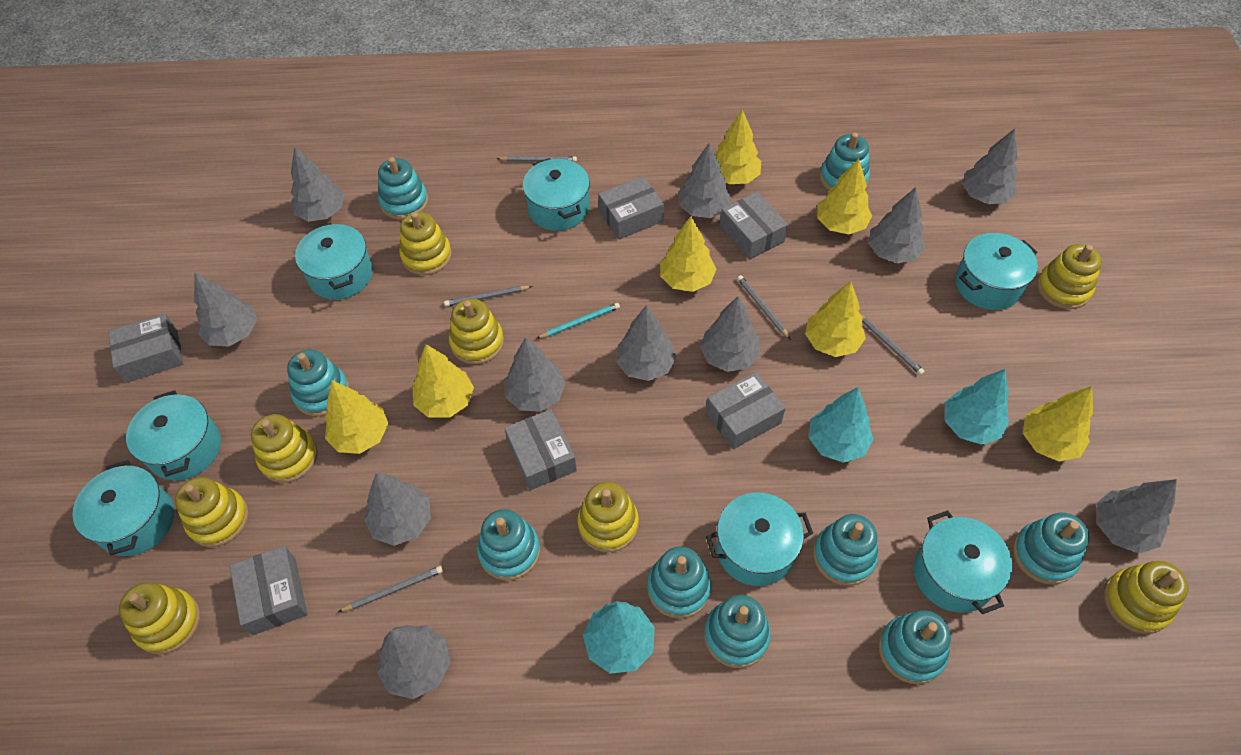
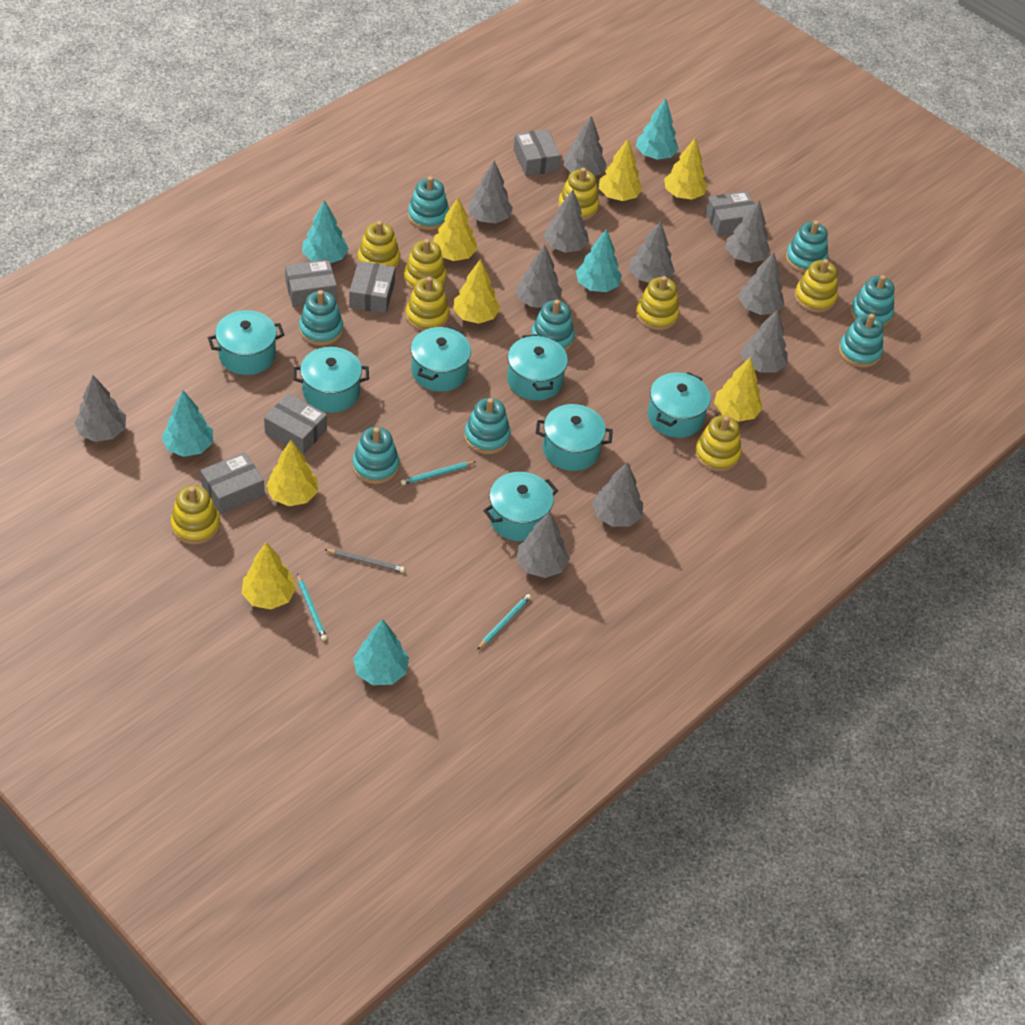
grey pencil: [338,566,443,612] [444,286,532,307] [497,156,577,162] [737,275,791,340] [861,315,924,375] = 5 -> [324,549,405,572] = 1
turquoise pencil: [537,303,620,338] = 1 -> [297,573,327,641] [401,461,475,485] [477,594,531,650] = 3
turquoise stacking toy: [287,350,349,416] [378,157,428,220] [477,509,540,580] [647,546,711,619] [704,595,771,668] [813,514,878,586] [820,132,870,191] [878,610,951,684] [1013,513,1089,585] = 9 -> [299,290,343,346] [352,427,399,484] [408,176,449,230] [464,398,511,454] [531,300,575,352] [786,221,828,273] [839,314,883,368] [850,275,894,327] = 8
turquoise tree: [583,601,655,674] [809,387,873,463] [945,369,1009,445] = 3 -> [162,390,213,457] [302,200,349,263] [353,619,409,685] [576,229,622,292] [636,98,679,160] = 5

